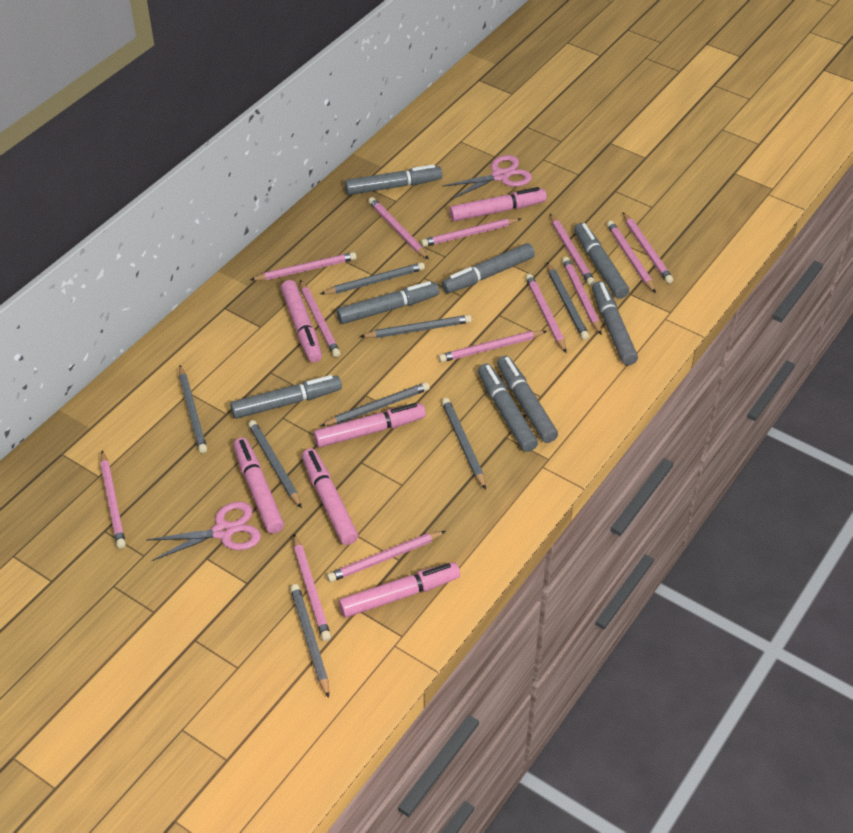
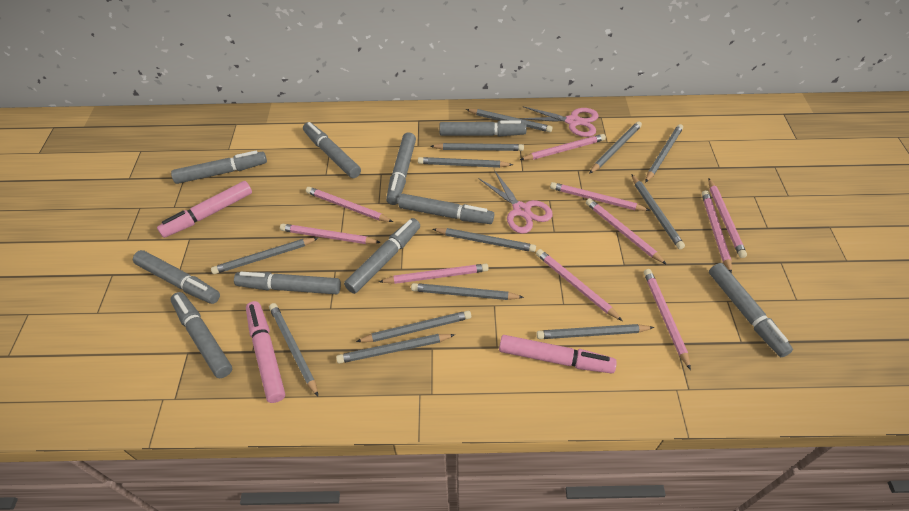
grey marker: [230,375,342,419] [336,281,439,324] [345,164,442,195] [442,243,535,293] [478,363,538,452] [497,355,558,443] [574,223,629,299] [592,281,638,365] = 8 -> [133,250,220,304] [170,292,232,378] [171,151,267,184] [234,272,341,294] [303,122,361,178] [344,218,420,294] [386,133,416,205] [398,194,494,224] [439,120,527,136] [709,263,793,357] = 10
grey pencil: [179,365,207,453] [248,420,302,508] [290,584,329,698] [321,262,425,295] [321,382,430,426] [360,315,472,338] [442,398,486,490] [547,262,589,340] = 8 -> [211,238,318,274] [269,303,318,397] [336,334,455,364] [356,311,471,342] [411,283,524,300] [418,157,513,168] [430,143,524,151] [433,228,536,252] [466,109,552,132] [536,324,654,339] [589,121,642,174] [631,174,685,249] [645,124,683,183] = 13
pink marker: [233,438,284,534] [281,280,322,362] [302,448,358,545] [314,403,426,448] [339,562,460,618] [449,187,547,221] = 6 -> [157,181,252,238] [246,301,285,403] [499,335,617,373] = 3
pink pencil: [100,451,126,549] [250,252,357,281] [293,534,331,641] [300,280,341,357] [327,531,446,582] [368,197,429,259] [421,218,521,247] [439,331,547,362] [525,274,567,353] [550,214,595,286] [562,257,602,335] [607,220,656,293] [623,212,673,284] = 13 -> [280,224,381,244] [306,187,393,222] [379,264,489,284] [520,134,606,160] [536,249,622,321] [550,182,650,211] [586,198,667,265] [644,269,691,370] [702,190,732,274] [708,178,747,258] = 10

